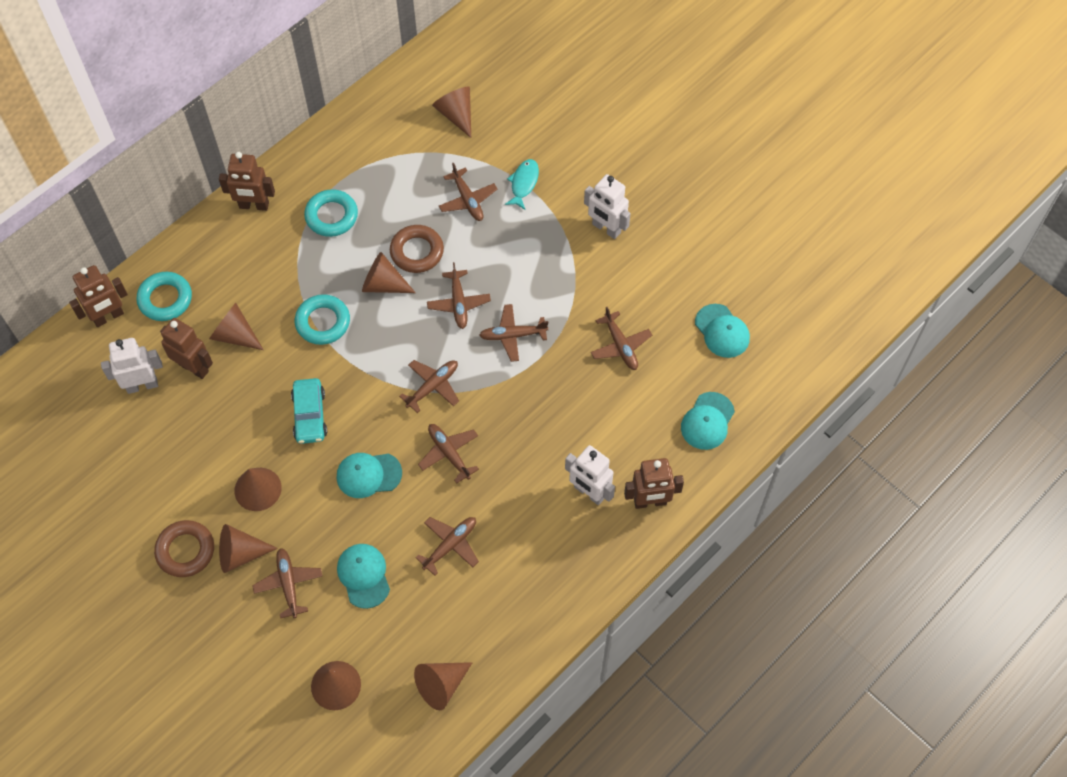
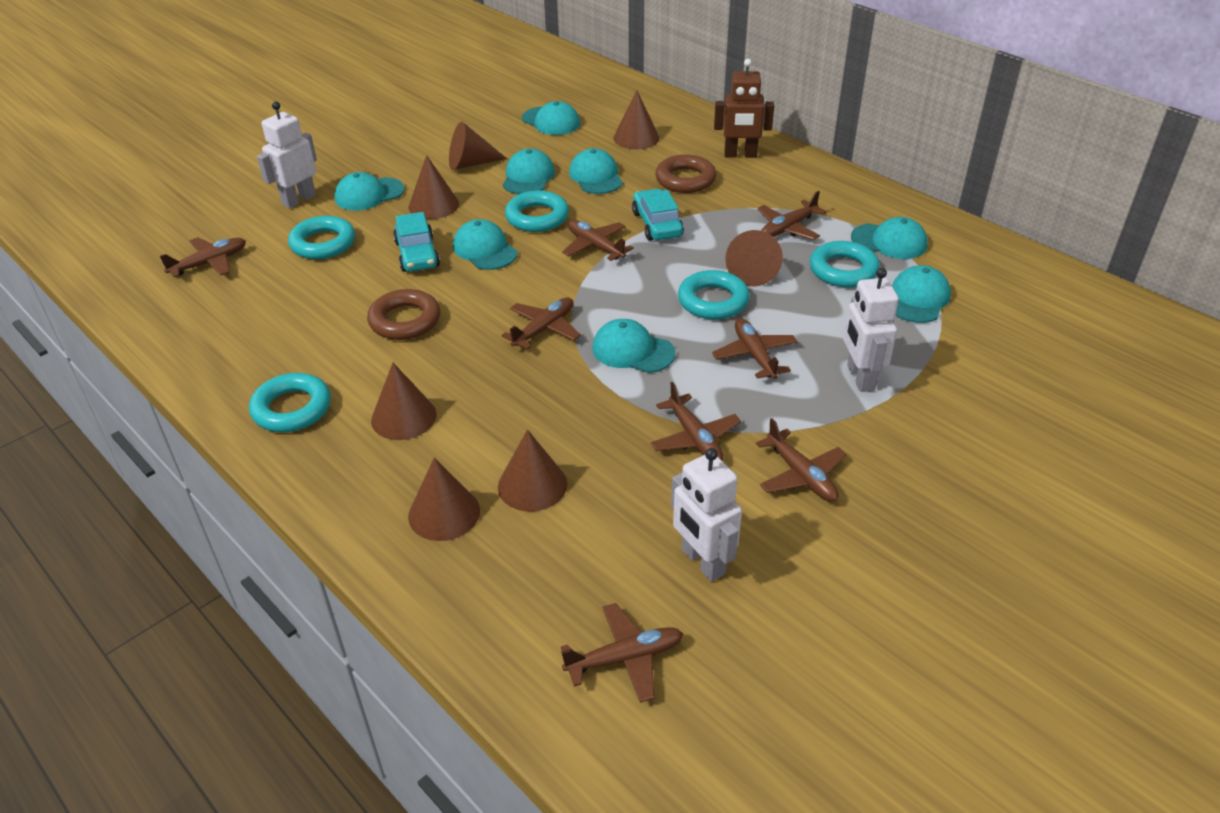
brown robot: [69,265,128,327] [160,318,213,379] [219,152,275,211] [624,458,684,509] = 4 -> [714,59,774,158] = 1
turquoise cap: [336,453,402,498] [337,544,390,609] [681,392,735,450] [695,304,750,358] = 4 -> [335,172,405,211] [453,219,518,270] [503,148,555,194] [522,101,580,135] [569,148,623,194] [592,319,675,373] [851,217,928,259] [892,265,951,323] = 8
turquoise car: [291,378,327,444] = 1 -> [393,212,440,272] [632,189,684,241] = 2
turquoise fish: [505,159,539,210] = 1 -> none = 0
turquoise ring: [136,272,192,321] [295,294,350,345] [304,189,358,237] = 3 -> [249,373,331,432] [288,216,355,259] [505,190,569,232] [678,270,750,319] [810,241,880,287] = 5

